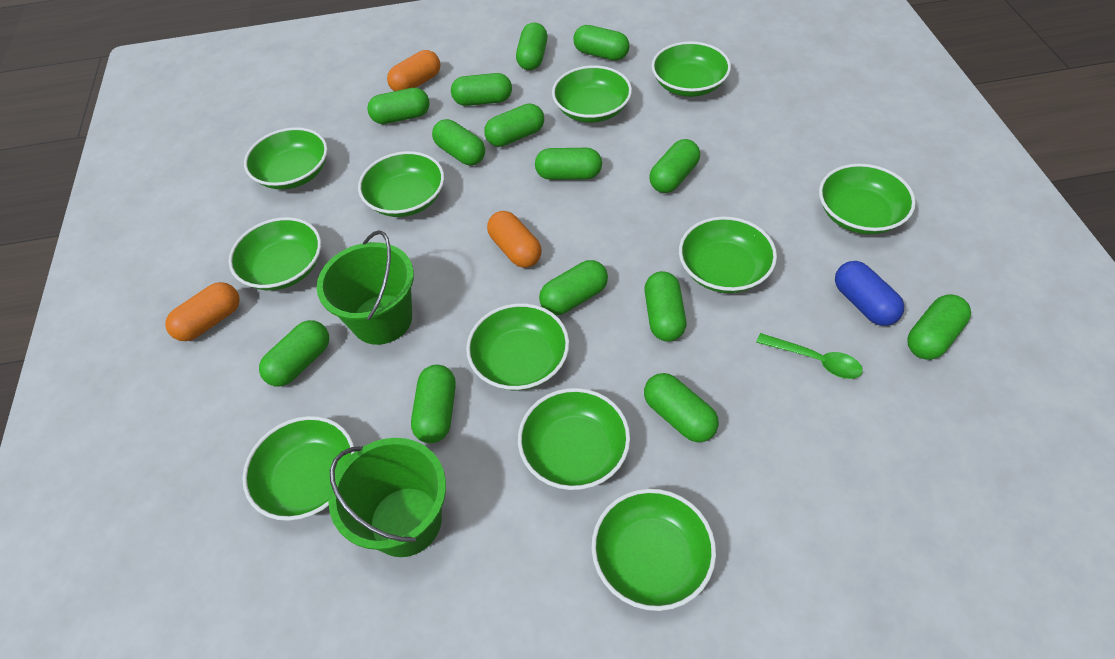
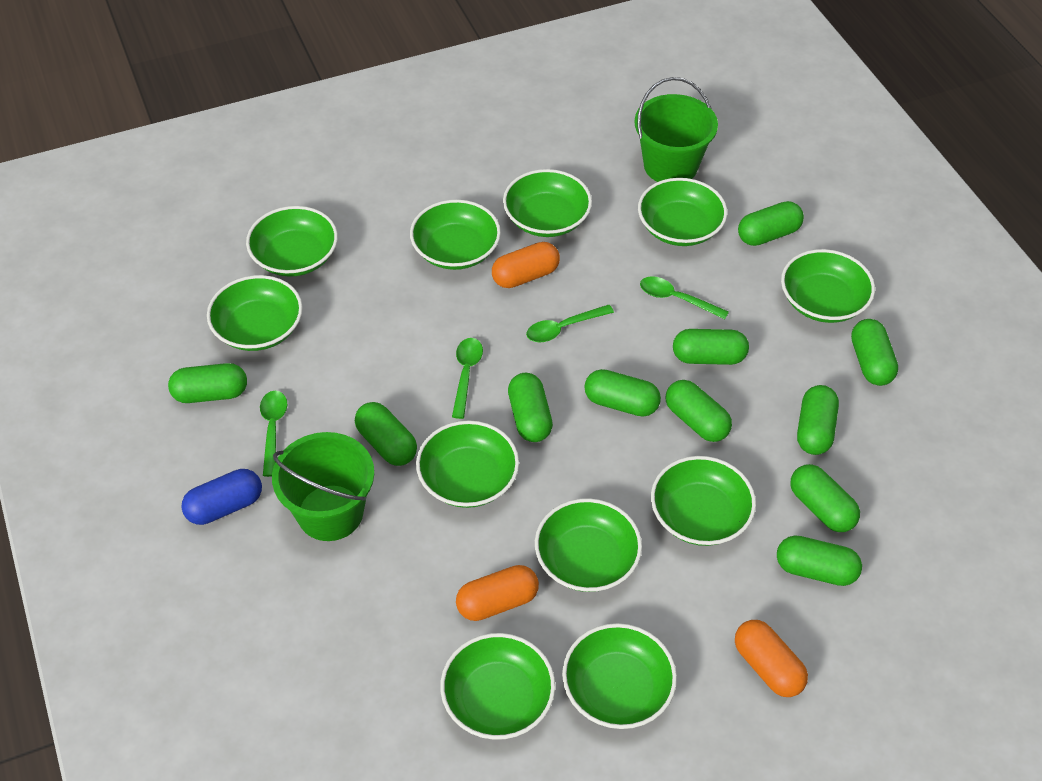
green capsule: [259,320,329,386] [367,88,430,124] [411,365,456,443] [432,119,485,165] [451,73,512,106] [484,103,544,147] [516,22,547,70] [535,148,602,180] [539,260,608,315] [573,25,629,61] [644,271,686,342] [644,373,719,442] [649,139,700,193] [907,294,971,360] = 14 -> [168,363,247,403] [355,402,417,466] [508,373,553,442] [584,369,661,417] [666,380,732,442] [673,329,749,365] [738,201,804,246] [777,535,862,586] [790,464,860,532] [797,385,839,455] [851,319,898,386] = 11
green spoon: [756,333,863,379] = 1 -> [260,391,287,477] [452,338,483,419] [526,305,614,342] [640,276,729,320] = 4

